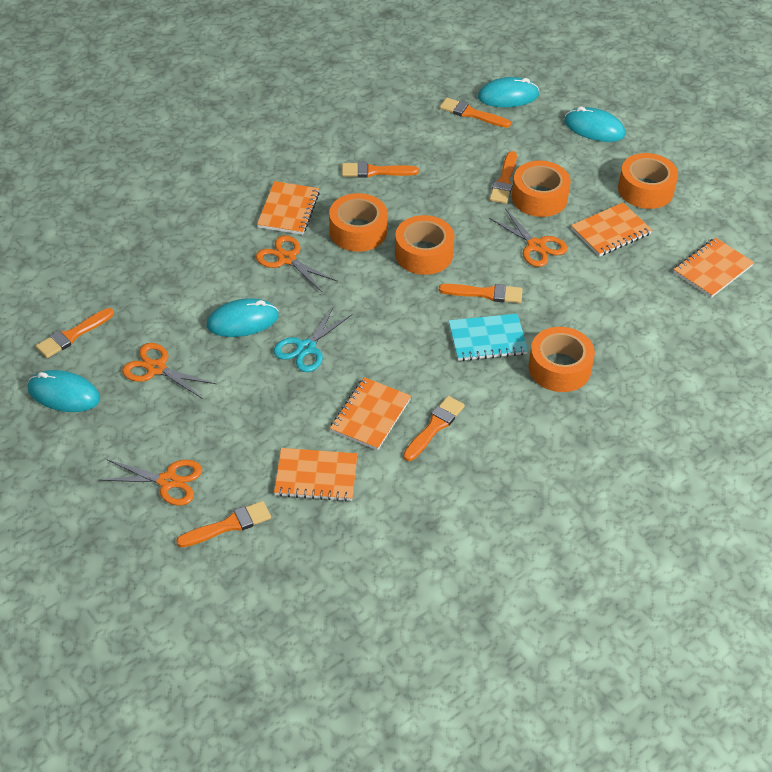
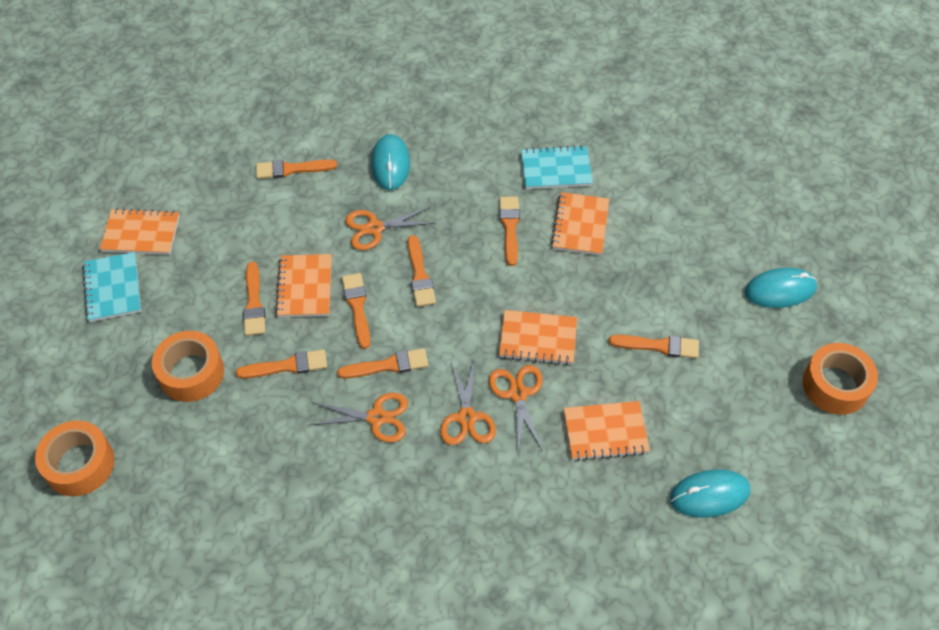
orange brush: [36,308,114,358] [176,501,271,548] [342,162,419,178] [403,396,465,461] [439,284,522,303] [440,98,511,128] [489,151,517,204] = 7 -> [236,349,327,379] [243,262,265,336] [256,160,337,179] [337,348,428,379] [342,273,370,349] [408,235,436,307] [499,196,520,266] [609,335,699,358] = 8
orange tape: [329,193,387,252] [395,215,454,275] [512,160,570,217] [528,327,595,392] [618,153,678,209] = 5 -> [35,421,115,496] [152,331,224,402] [803,343,878,415] = 3
turquoise mouse: [28,370,100,412] [207,298,279,337] [478,77,539,107] [564,106,625,142] = 4 -> [371,134,410,190] [670,470,751,518] [745,268,817,308] = 3
turquoise notebook: [448,314,528,361] = 1 -> [82,252,141,322] [521,145,593,189] = 2
turquoise scissors: [274,306,352,372] = 1 -> none = 0

